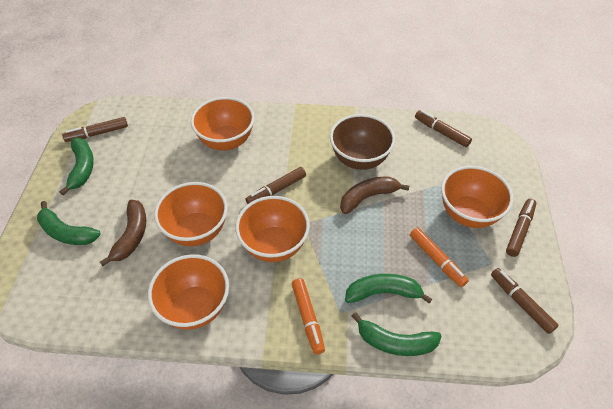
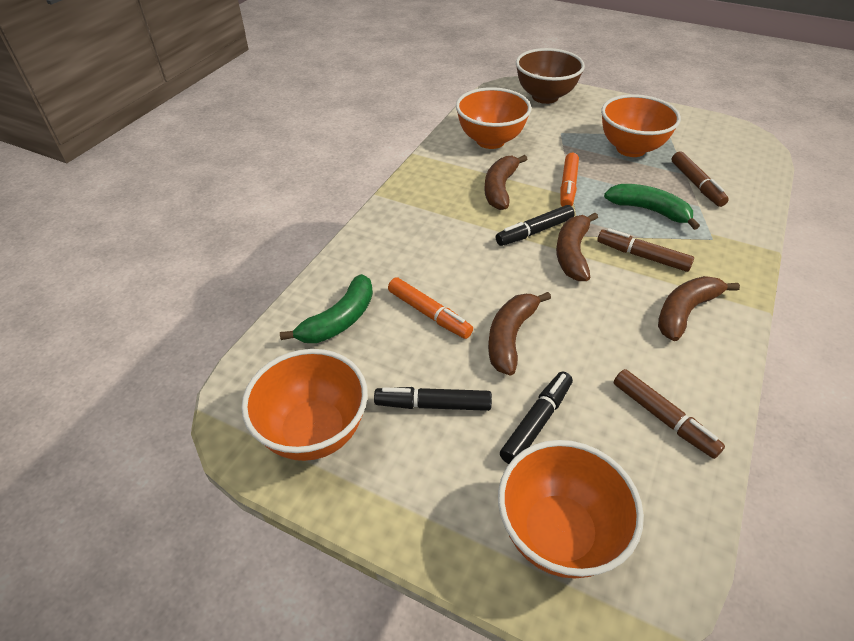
black marker: none = 0 -> [374,387,492,411] [496,205,575,246] [500,372,573,464] = 3
brown banana: [100,200,146,266] [340,176,409,214] = 2 -> [484,155,527,210] [488,292,551,376] [556,212,598,281] [658,276,740,341] = 4
brown marker: [62,117,128,142] [246,167,306,204] [415,110,472,147] [491,268,559,334] [506,199,536,257] = 5 -> [597,228,694,272] [614,369,725,459] [672,151,729,207] = 3
green banana: [37,201,101,245] [60,138,94,195] [345,274,432,304] [351,312,442,356] = 4 -> [280,274,373,343] [604,184,700,230] = 2
orange bowl: [148,254,229,329] [154,182,228,246] [191,97,255,151] [235,196,310,262] [441,166,513,228] = 5 -> [241,349,368,461] [456,87,531,149] [498,440,644,579] [601,94,681,157] = 4

